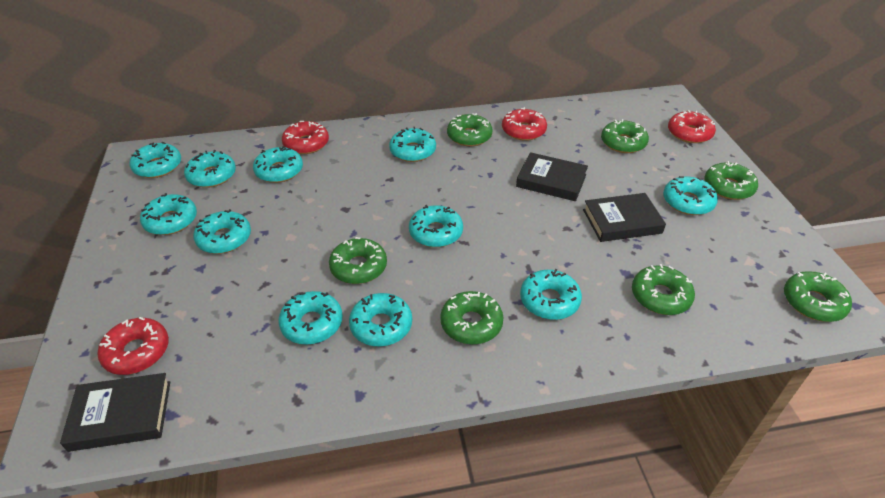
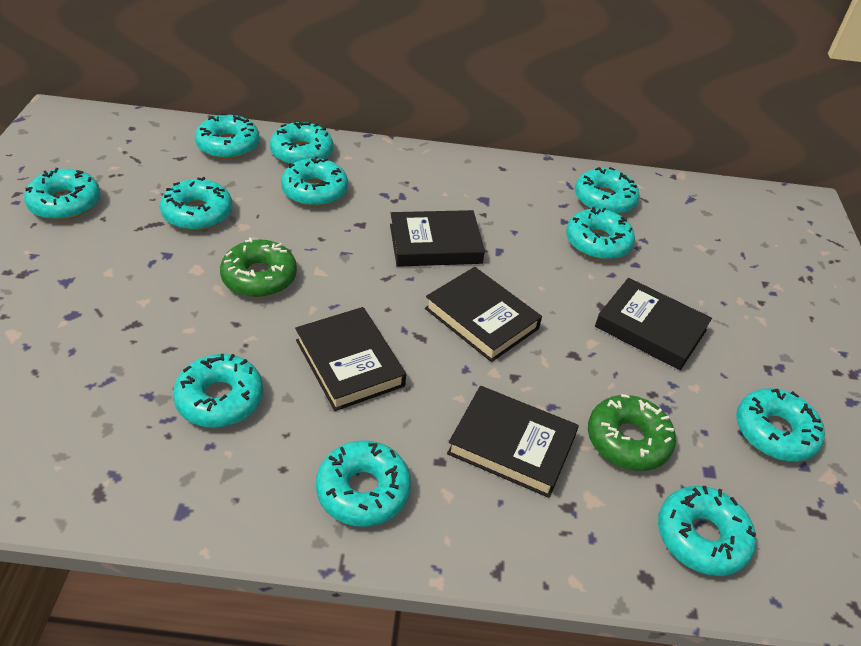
black book: [60,373,170,452] [516,152,588,201] [583,193,666,242] = 3 -> [295,307,406,411] [390,210,485,267] [425,267,542,362] [447,386,579,498] [595,278,712,370] = 5
green donut: [329,237,387,284] [440,291,504,344] [447,113,493,146] [601,119,649,153] [632,264,695,315] [704,161,758,200] [784,271,852,322] = 7 -> [220,238,297,297] [588,394,676,471] = 2
red donut: [98,317,169,375] [282,121,329,154] [502,107,547,141] [668,110,716,143] = 4 -> none = 0

